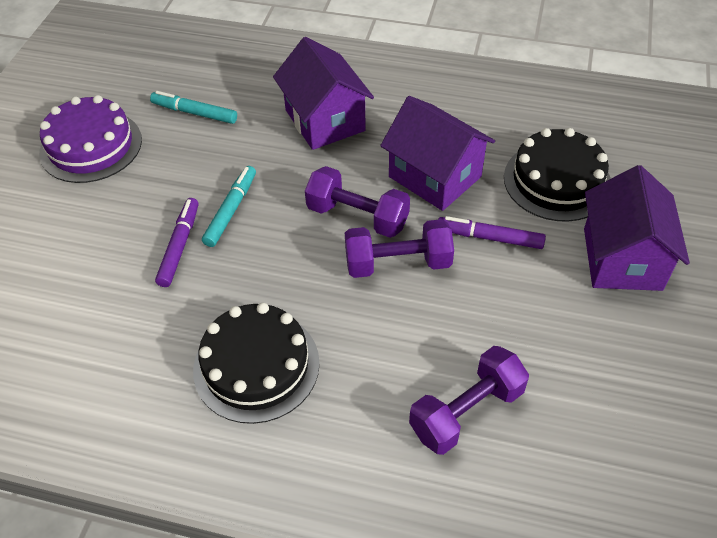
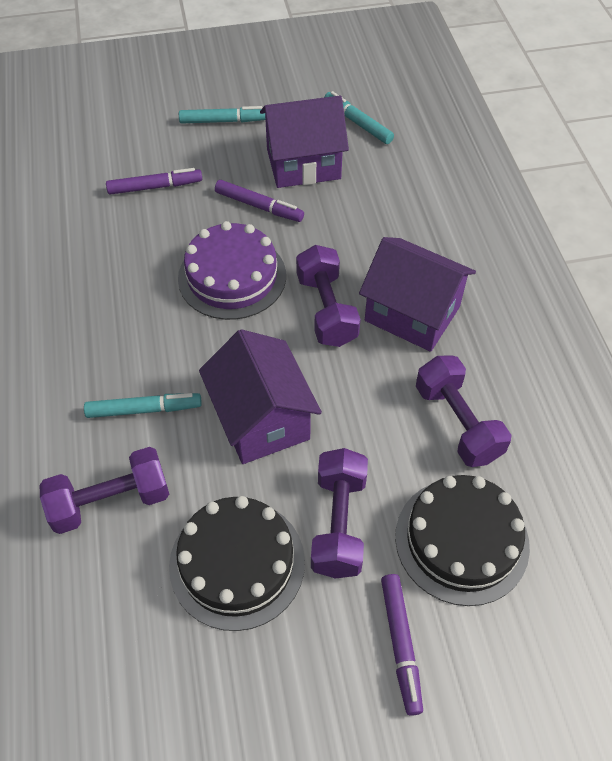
purple dumbbell: [305,166,410,238] [345,219,454,278] [409,346,529,455] = 3 -> [39,447,169,534] [296,245,361,347] [311,448,368,578] [416,356,511,467] = 4
purple marker: [155,198,198,287] [438,216,546,249] = 2 -> [106,168,202,195] [215,180,304,222] [381,574,423,716] = 3
turquoise marker: [150,91,237,124] [202,166,256,247] = 2 -> [84,393,202,418] [179,106,265,124] [325,91,394,144] = 3

